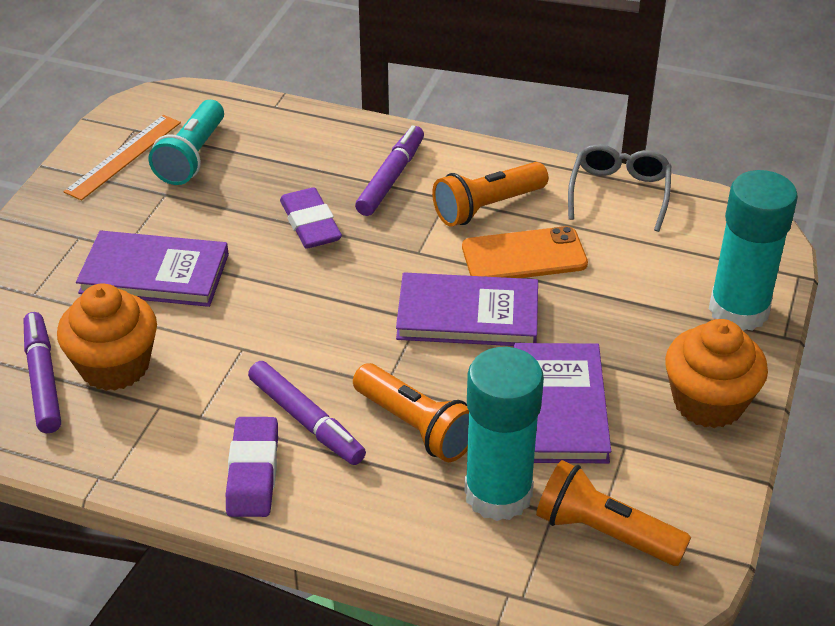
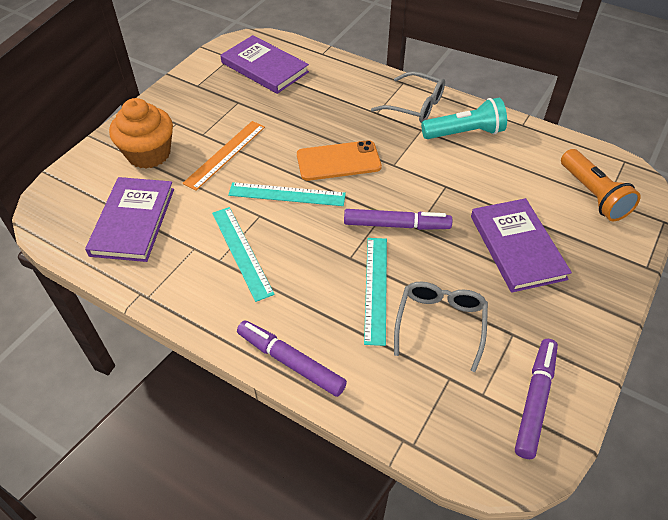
grey glasses: [568,144,671,232] = 1 -> [371,71,445,123] [394,282,488,372] = 2
orange cupcake: [57,283,157,391] [665,319,768,428] = 2 -> [109,98,173,169] = 1
orange flashlight: [353,363,469,462] [432,162,549,227] [536,460,691,566] = 3 -> [561,149,641,221] = 1
purple eraser: [226,417,278,517] [280,187,342,249] = 2 -> none = 0
turquoise glue stick: [464,347,544,521] [709,170,798,331] = 2 -> none = 0
turquoise ruler: none = 0 -> [212,207,275,302] [228,182,346,206] [364,238,387,346] = 3

